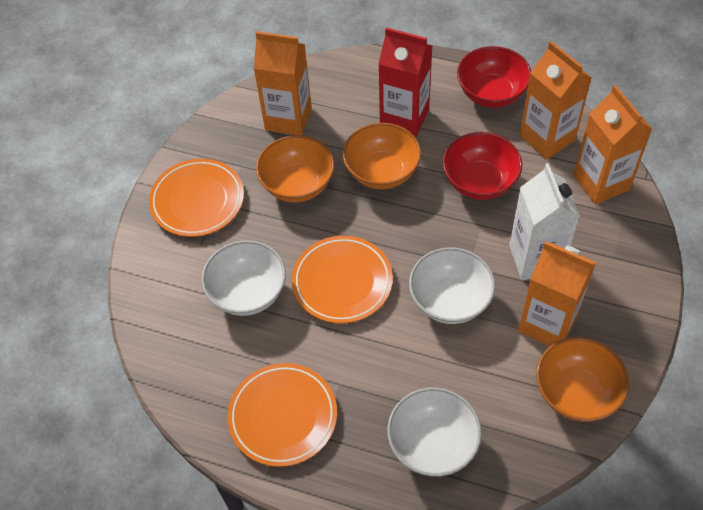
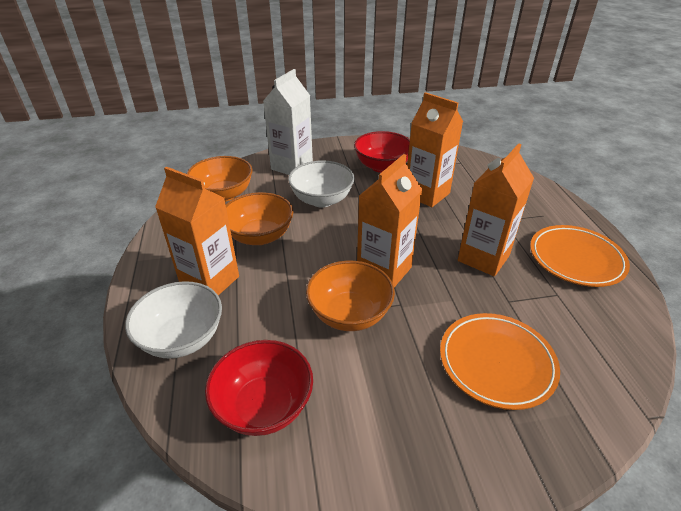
orange plate: [149,159,244,237] [227,363,337,467] [292,236,393,323] = 3 -> [440,313,560,410] [530,225,630,287] = 2
red carton: [378,27,432,137] = 1 -> none = 0
white bowl: [201,240,286,316] [387,388,482,477] [409,247,495,324] = 3 -> [125,281,222,358] [288,161,355,207] = 2

